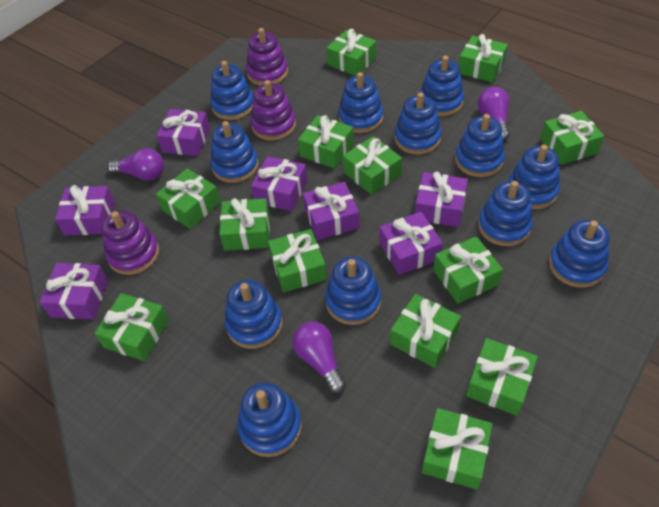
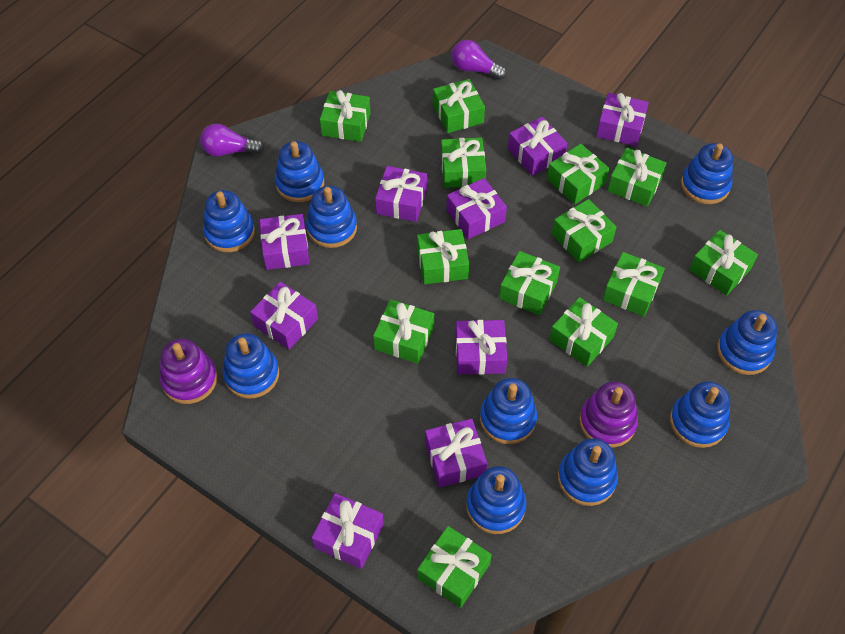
blue stacking toy: [210,61,254,120] [210,121,258,183] [225,280,283,349] [238,382,302,457] [325,256,381,325] [338,72,383,133] [395,92,441,154] [420,56,464,116] [455,114,505,177] [478,181,533,246] [508,145,560,209] [549,220,610,288] = 12 -> [203,190,255,252] [223,333,279,399] [275,141,324,202] [306,186,357,248] [466,466,526,534] [480,378,537,444] [558,438,618,506] [670,381,730,448] [681,143,733,204] [717,310,777,375] = 10
purple gift: [40,263,108,320] [55,185,115,236] [157,109,210,156] [251,156,308,211] [303,182,360,240] [379,212,443,275] [415,172,468,227] = 7 -> [250,282,318,350] [260,214,310,270] [312,493,384,569] [375,166,427,222] [425,419,487,487] [446,178,507,239] [455,320,507,375] [508,117,567,176] [596,93,649,146] = 9
purple light bulb: [108,148,164,181] [292,322,346,393] [478,87,510,141] = 3 -> [200,124,264,157] [452,40,507,80] = 2
purple stacking toy: [101,211,159,275] [246,28,288,86] [251,80,296,141] = 3 -> [160,338,217,404] [579,381,638,448] = 2

